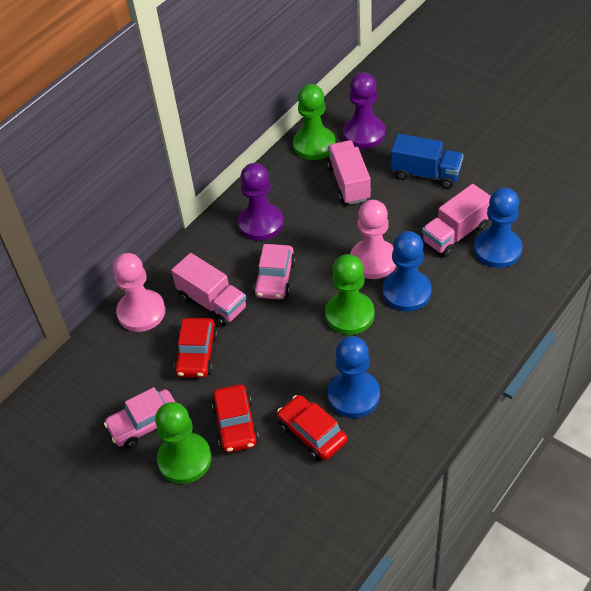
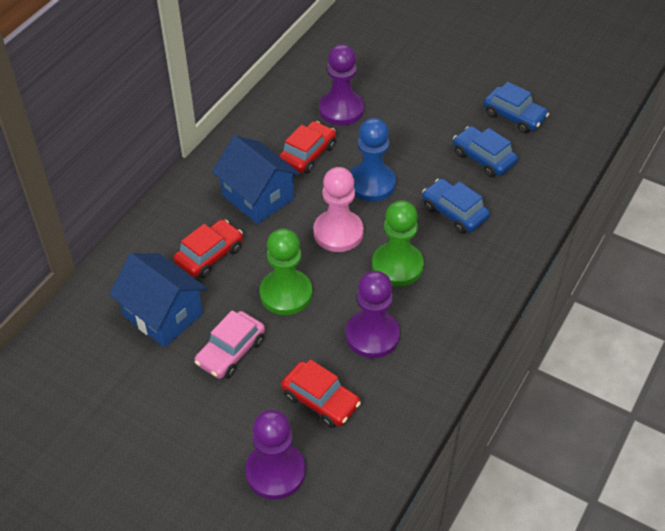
blue car: none = 0 -> [422,178,490,234] [453,126,518,177] [483,82,549,133] = 3
blue house: none = 0 -> [109,253,207,347] [212,135,300,224] = 2
blue pawn: [328,336,380,418] [383,231,431,312] [474,188,522,268] = 3 -> [350,118,396,202] = 1
blue truck: [391,134,464,189] = 1 -> none = 0
green pawn: [155,402,212,484] [293,84,336,160] [325,254,375,335] = 3 -> [260,228,312,315] [372,200,424,286] = 2
pink car: [104,387,175,448] [253,244,296,299] = 2 -> [194,310,265,379] = 1
pink pawn: [113,253,165,332] [350,200,396,279] = 2 -> [313,167,364,252] = 1
pink truck: [171,253,247,326] [327,140,371,205] [422,184,491,257] = 3 -> none = 0
purple pawn: [238,163,284,241] [343,72,385,149] = 2 -> [245,409,306,500] [319,44,364,126] [346,271,400,358] = 3

